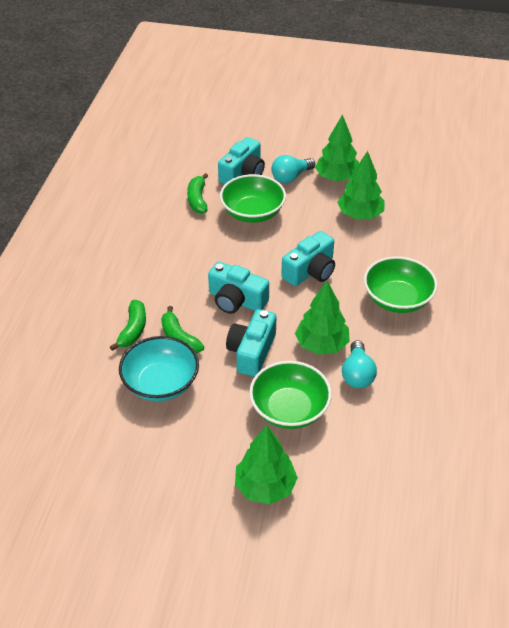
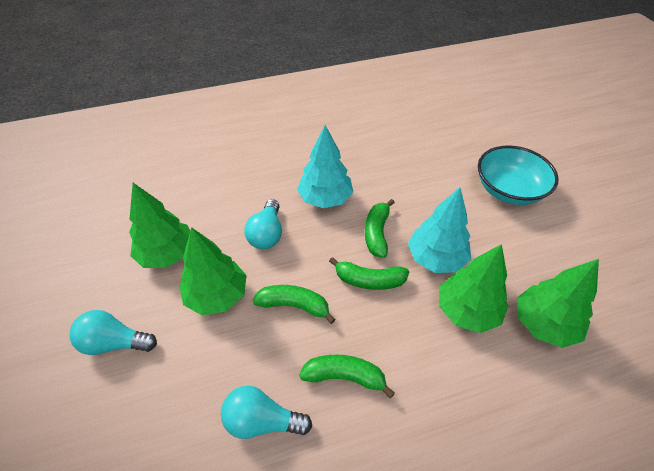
green banana: [110,300,146,351] [161,306,204,354] [187,173,208,214] = 3 -> [253,285,336,324] [299,354,395,398] [329,257,409,290] [365,199,395,258] = 4
green bowl: [220,174,286,223] [249,361,332,429] [364,256,438,313] = 3 -> none = 0
turquoise camera: [208,262,269,314] [218,137,265,184] [226,309,276,377] [281,231,335,286] = 4 -> none = 0
turquoise light bulb: [272,155,315,183] [342,340,377,388] = 2 -> [69,310,157,355] [221,386,312,439] [244,199,282,249] = 3
turquoise tree: none = 0 -> [297,125,353,208] [408,187,471,273] = 2

